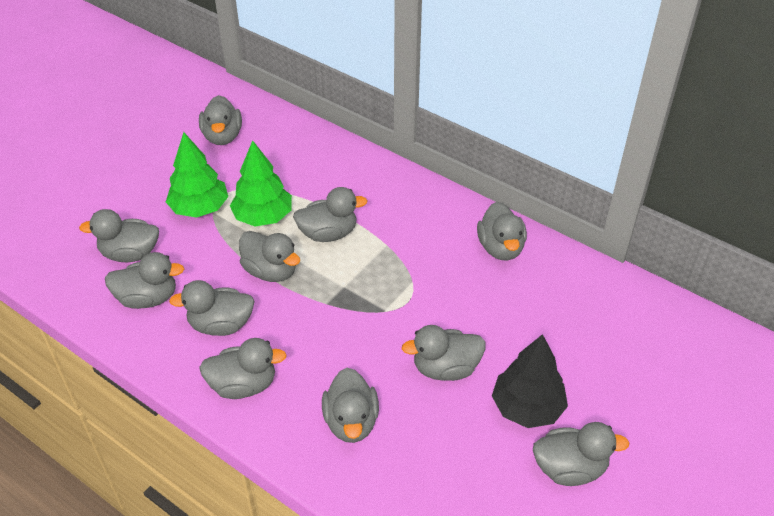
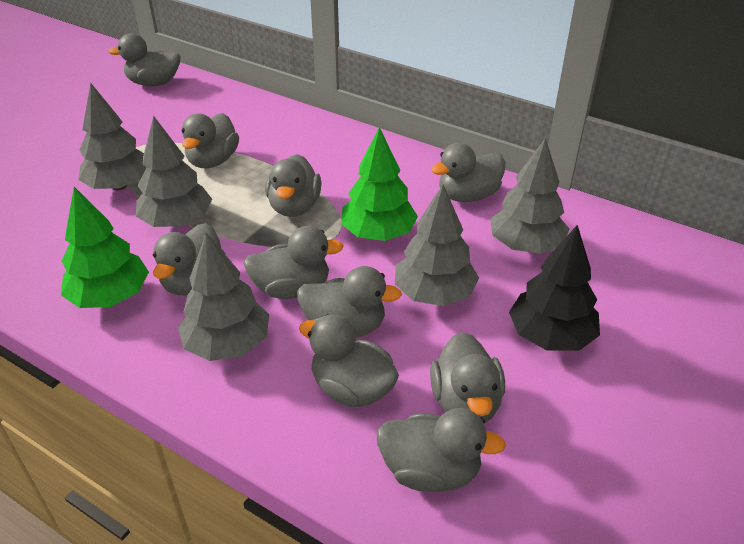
grey duck: [79,209,159,262] [105,252,184,309] [169,280,255,336] [199,95,242,145] [199,338,287,399] [239,231,300,282] [293,187,368,242] [322,368,379,443] [402,325,486,381] [477,202,527,261] [533,422,629,486] = 11 -> [108,33,181,86] [153,223,226,296] [182,113,239,168] [243,226,343,299] [265,154,322,217] [297,266,402,337] [299,314,399,407] [376,408,506,492] [430,332,505,424] [431,143,506,202] = 10
grey tree: none = 0 -> [78,83,146,190] [136,116,212,227] [178,233,269,361] [395,185,479,306] [490,138,569,254] = 5

